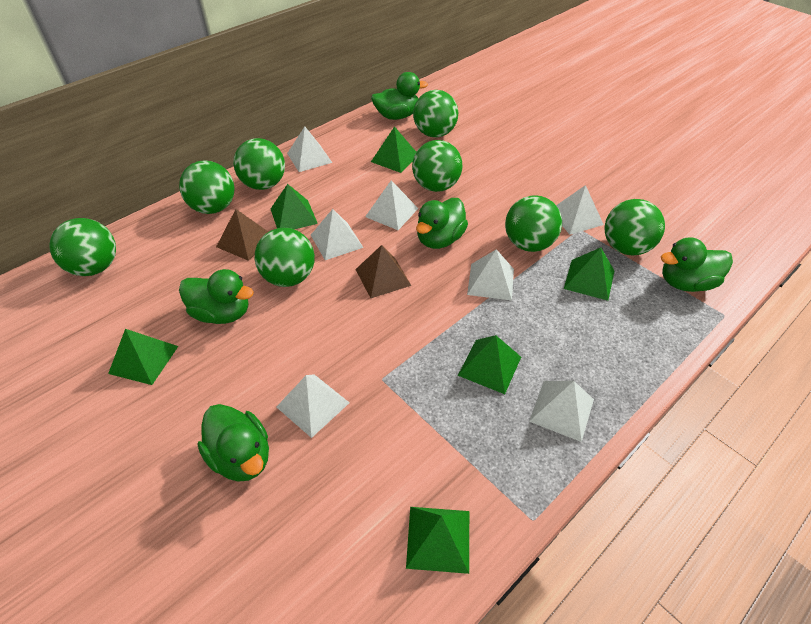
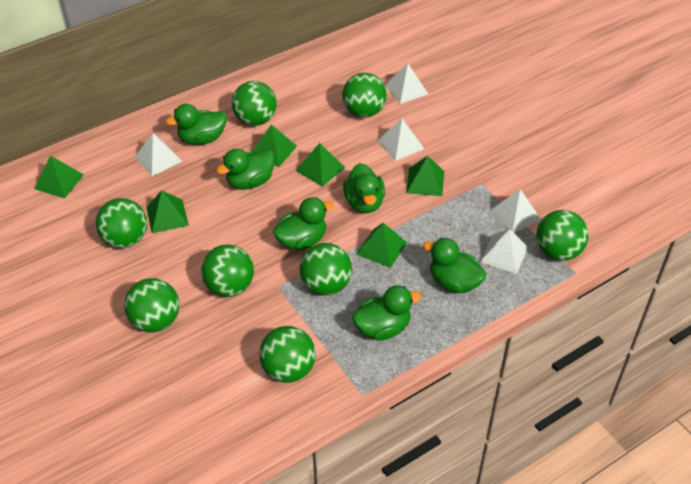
brown pyramid: [216,209,268,261] [355,245,412,298] = 2 -> none = 0
green duck: [179,269,254,324] [197,404,269,482] [371,72,428,120] [416,198,468,249] [661,237,733,292] = 5 -> [165,104,227,145] [216,149,275,190] [273,197,334,251] [343,163,385,213] [352,285,421,340] [423,238,486,293] = 6
white pyramid: [277,374,349,438] [287,126,332,172] [311,209,364,260] [365,180,418,230] [467,249,514,300] [529,381,594,442] [556,185,604,235] = 7 -> [135,133,182,176] [377,119,424,161] [385,64,428,104] [480,229,528,274] [490,189,541,233] = 5

